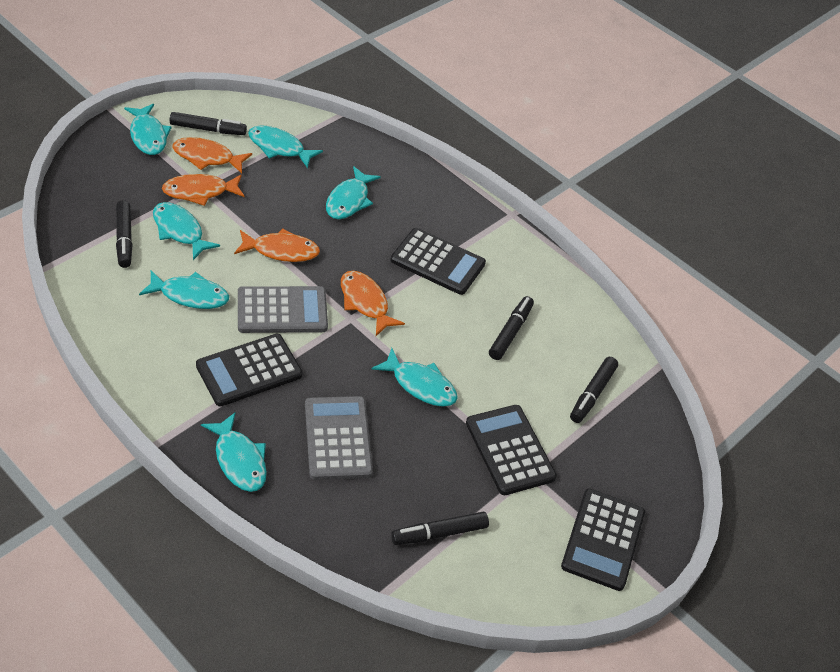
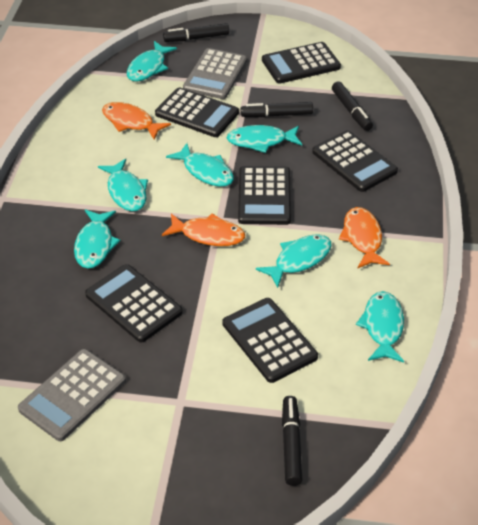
black calculator: [196,334,303,406] [391,228,486,295] [466,405,557,495] [561,488,645,591] = 4 -> [85,264,183,342] [155,87,239,137] [223,298,318,383] [238,166,291,225] [262,42,341,84] [312,130,398,192] = 6
black marker: [116,200,133,268] [170,112,247,135] [391,512,489,545] [489,296,534,360] [570,357,618,423] = 5 -> [163,23,229,42] [241,102,313,117] [282,396,302,486] [332,81,373,131] = 4
orange fish: [162,174,245,206] [172,137,252,173] [234,228,320,262] [341,271,405,336] = 4 -> [102,102,171,140] [162,213,245,246] [339,207,390,269] = 3

